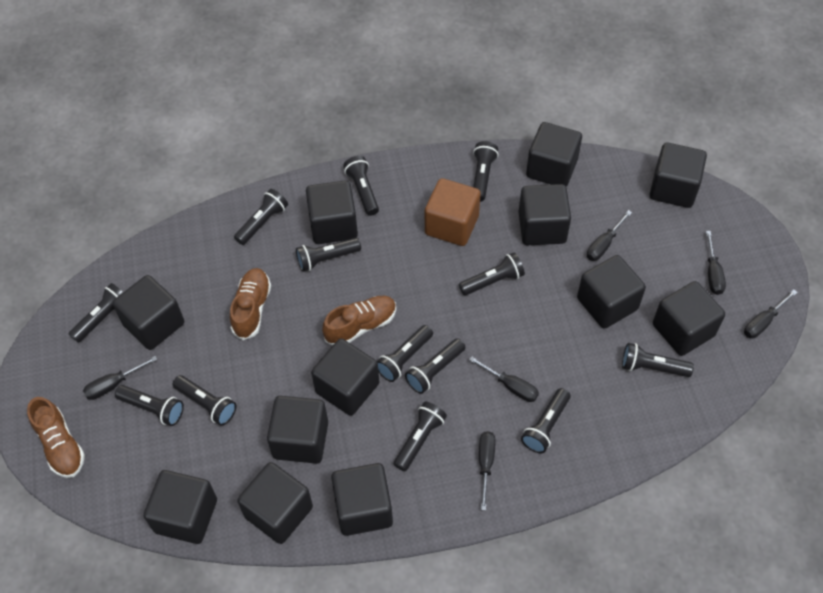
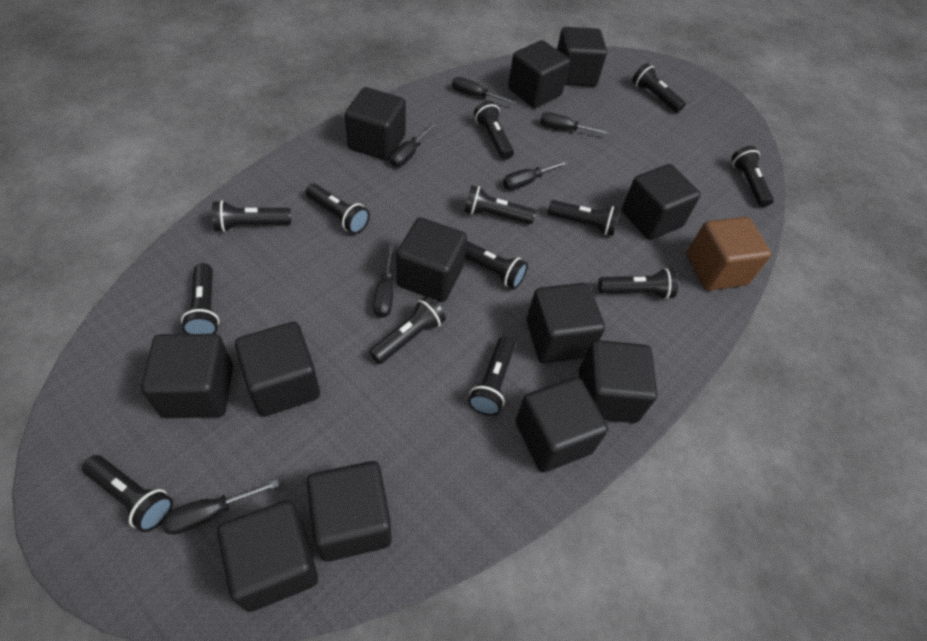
brown shoe: [27,397,85,478] [230,268,271,340] [322,296,396,346] = 3 -> none = 0

